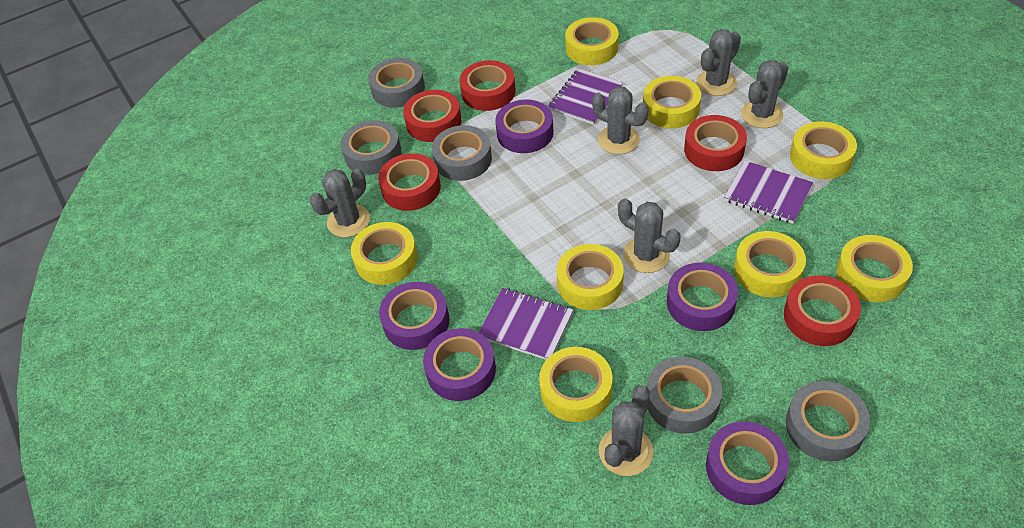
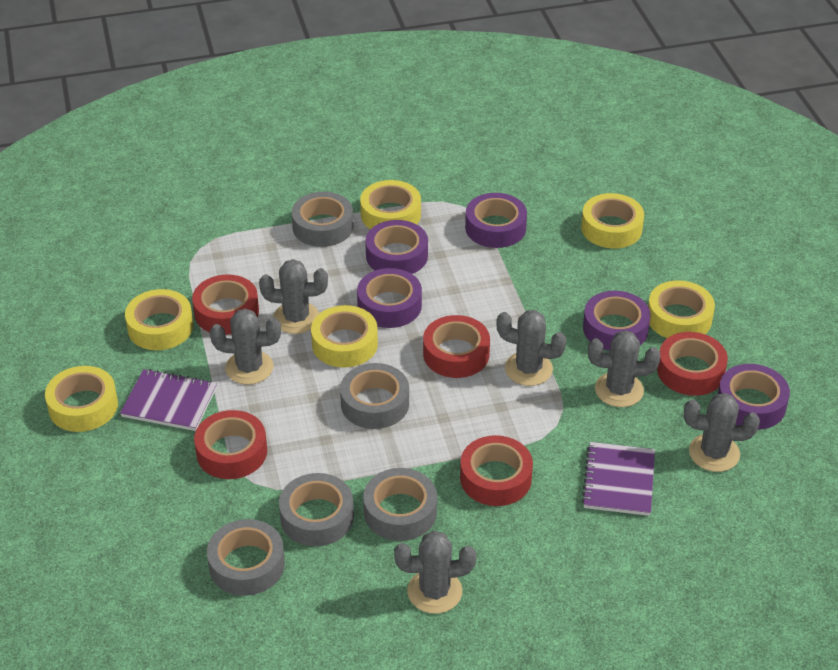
purple notebook: [479,288,573,360] [548,68,623,125] [724,160,813,224] = 3 -> [120,369,217,431] [582,442,655,516] = 2
yellow tape: [351,222,418,285] [539,347,612,422] [557,244,624,310] [565,17,619,65] [643,76,701,129] [734,231,806,297] [790,122,857,179] [836,235,913,302] = 8 -> [45,366,118,432] [125,289,193,350] [311,305,378,368] [360,180,421,229] [581,193,644,249] [648,280,715,338] = 6

